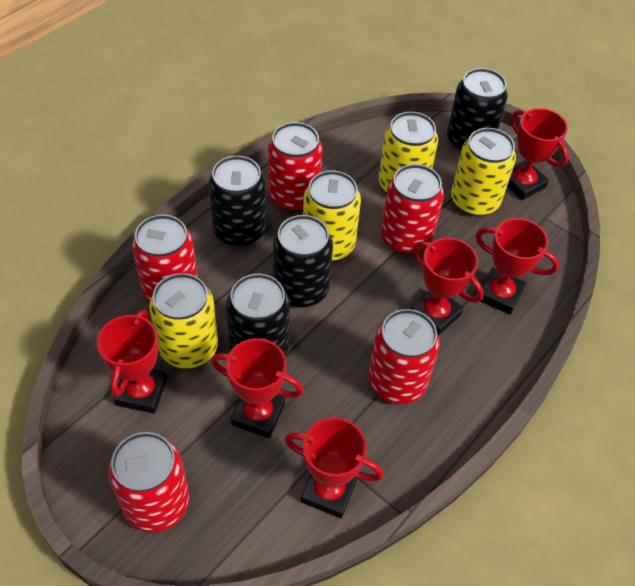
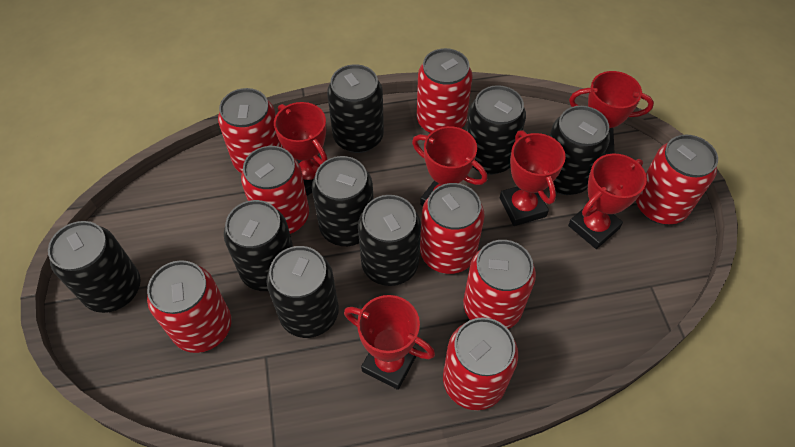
black can: [208,156,266,247] [226,274,290,355] [273,215,333,308] [447,68,508,152] = 4 -> [48,221,141,313] [224,200,293,291] [266,246,339,338] [312,156,374,246] [327,64,384,153] [358,195,421,286] [467,85,526,175] [550,106,610,195] = 8
red can: [108,432,189,533] [132,214,198,302] [268,122,323,212] [368,309,440,404] [381,164,444,255] = 5 -> [147,260,231,353] [218,88,283,173] [241,146,309,234] [417,48,473,133] [420,183,485,274] [443,317,518,410] [463,240,536,329] [636,135,718,224] = 8
yellow can: [149,273,218,368] [303,171,361,262] [379,112,438,193] [451,128,516,217] = 4 -> none = 0

